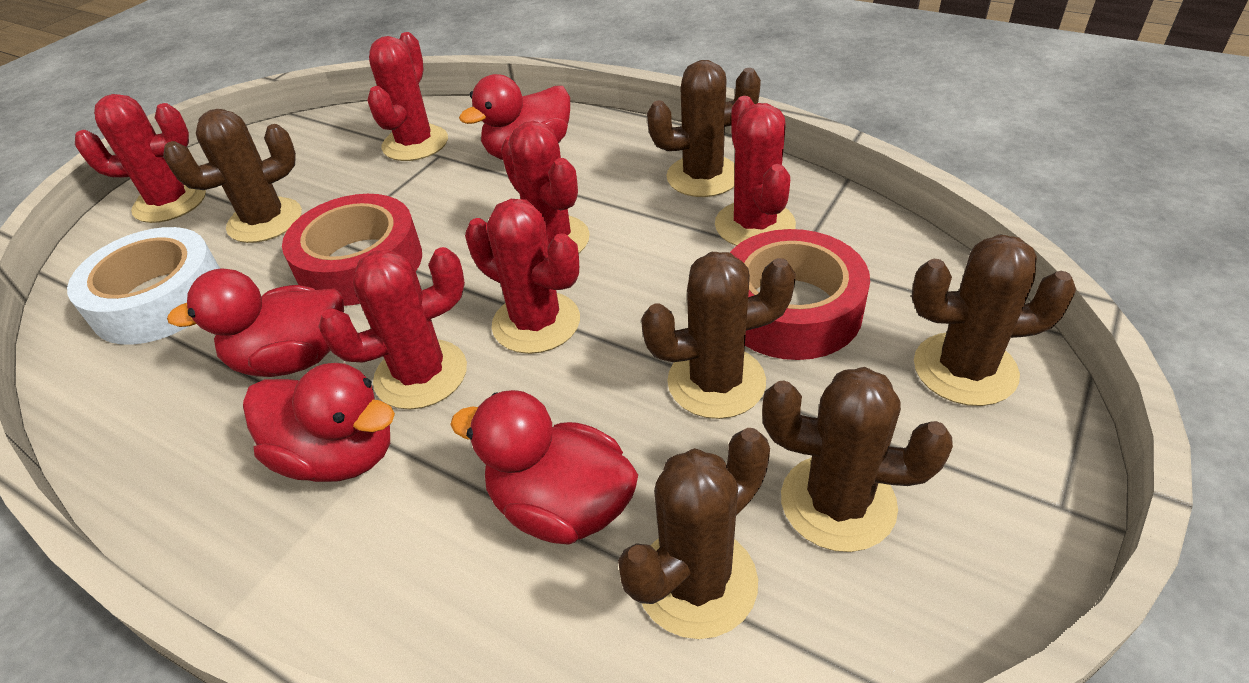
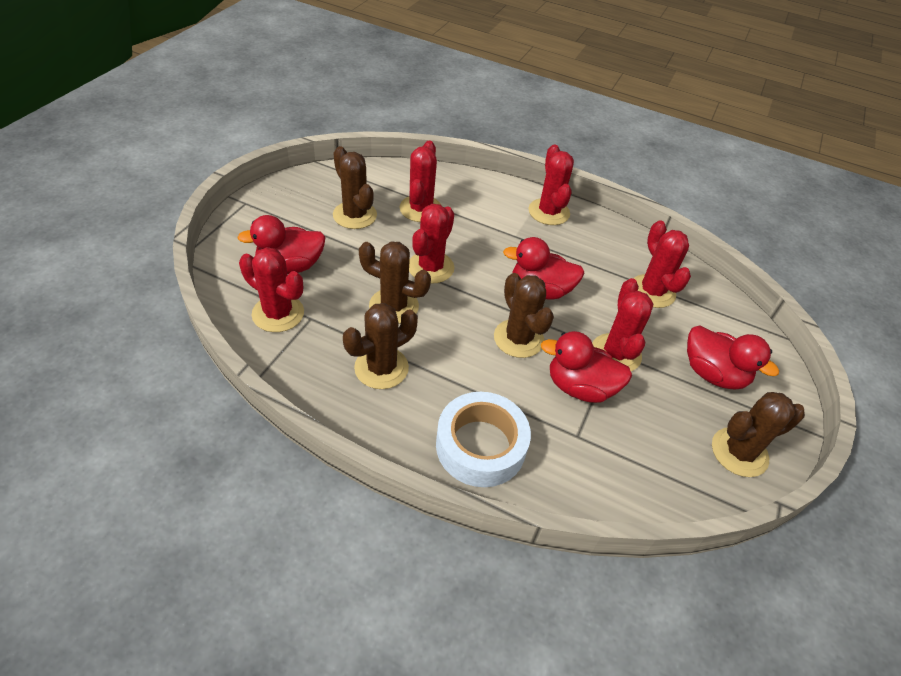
brown cactus: [163,109,302,243] [618,428,770,639] [641,252,796,419] [647,60,761,197] [762,367,953,552] [911,234,1076,406] = 6 -> [333,146,377,229] [343,303,418,389] [359,241,431,324] [494,273,554,358] [712,392,805,477] = 5
red tape: [282,194,422,306] [730,229,870,360] = 2 -> none = 0

